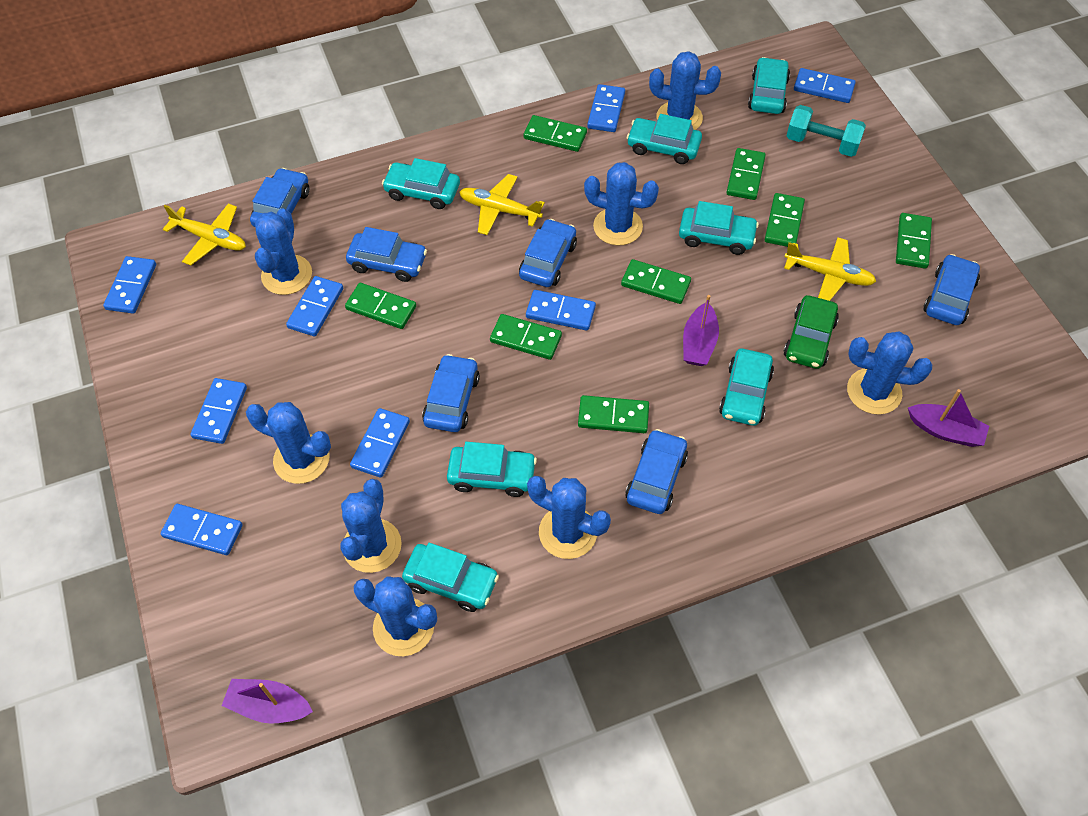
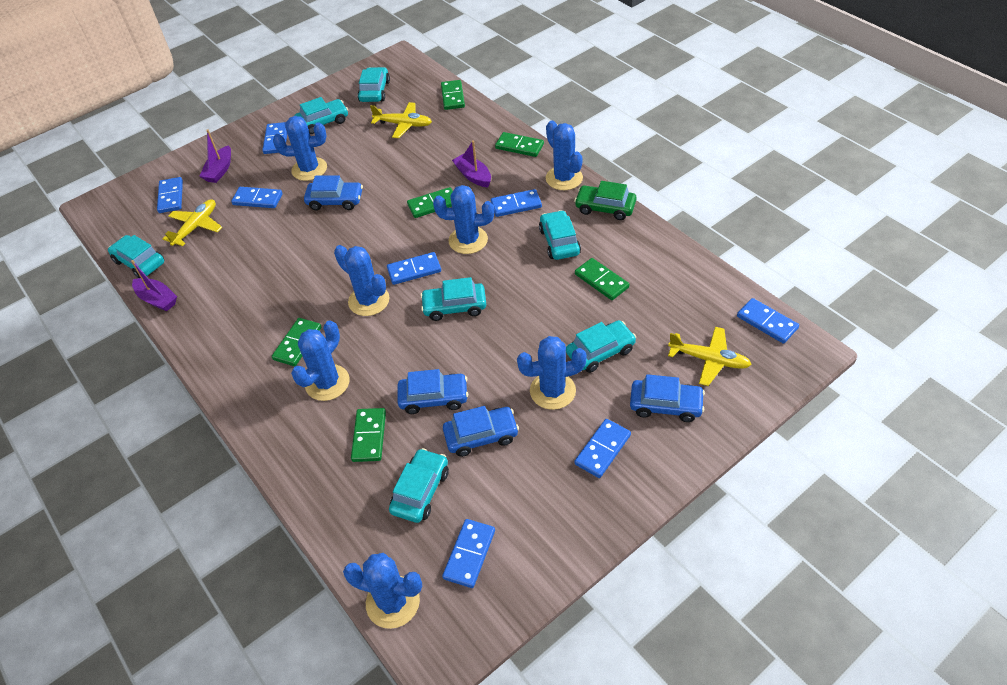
blue cactus: [246,402,331,484] [255,208,312,295] [340,479,402,573] [354,576,437,656] [527,476,611,559] [584,162,659,245] [649,51,721,130] [847,331,932,415] = 8 -> [273,116,327,181] [291,320,349,401] [334,245,390,316] [343,553,422,629] [433,185,494,254] [517,336,587,410] [546,120,583,190] = 7
blue car: [250,168,309,227] [346,227,427,282] [422,354,480,432] [519,219,577,287] [625,429,688,514] [923,254,980,325] = 6 -> [304,175,363,210] [398,369,468,414] [443,406,519,457] [630,374,705,422] = 4
green domino: [345,283,416,329] [490,314,562,360] [524,115,587,152] [578,395,649,433] [621,259,691,304] [726,148,766,200] [765,193,805,247] [896,213,932,269] = 8 -> [272,318,322,366] [351,408,386,462] [407,187,453,218] [441,80,465,110] [495,132,544,157] [575,258,630,300] = 6
turquoise dumbbell: [786,105,866,157] = 1 -> none = 0

